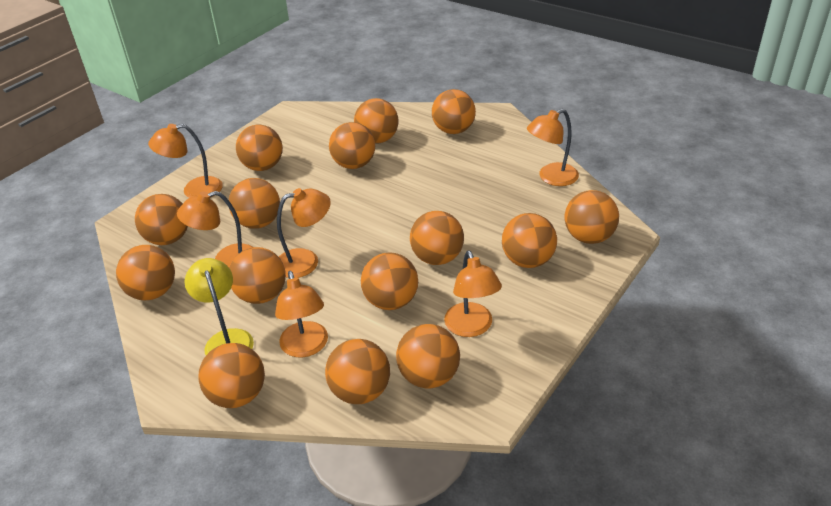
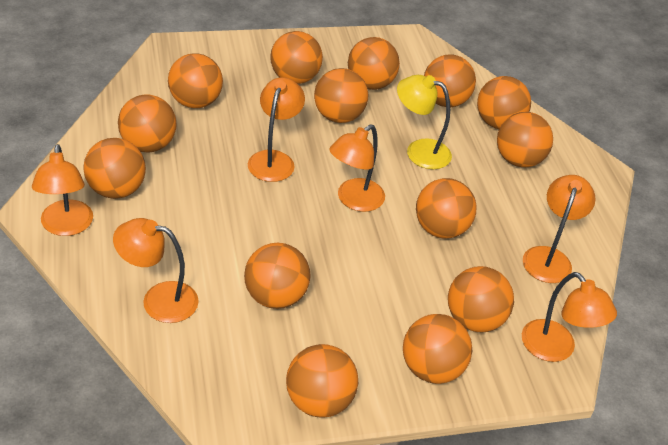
orange ball: [116,245,175,300] [135,194,188,245] [198,343,265,408] [229,178,280,229] [229,247,286,304] [236,125,283,171] [325,339,390,404] [329,122,375,169] [354,98,398,143] [361,252,418,310] [396,324,460,388] [410,211,464,265] [432,89,476,134] [502,213,557,268] [565,190,619,244] = 15 -> [83,138,146,199] [118,94,177,153] [168,53,223,108] [244,243,311,309] [270,31,323,84] [286,344,358,417] [314,68,368,123] [348,37,400,90] [403,314,472,384] [416,178,476,238] [424,54,476,107] [448,266,514,332] [477,76,531,129] [497,112,553,167] = 14

